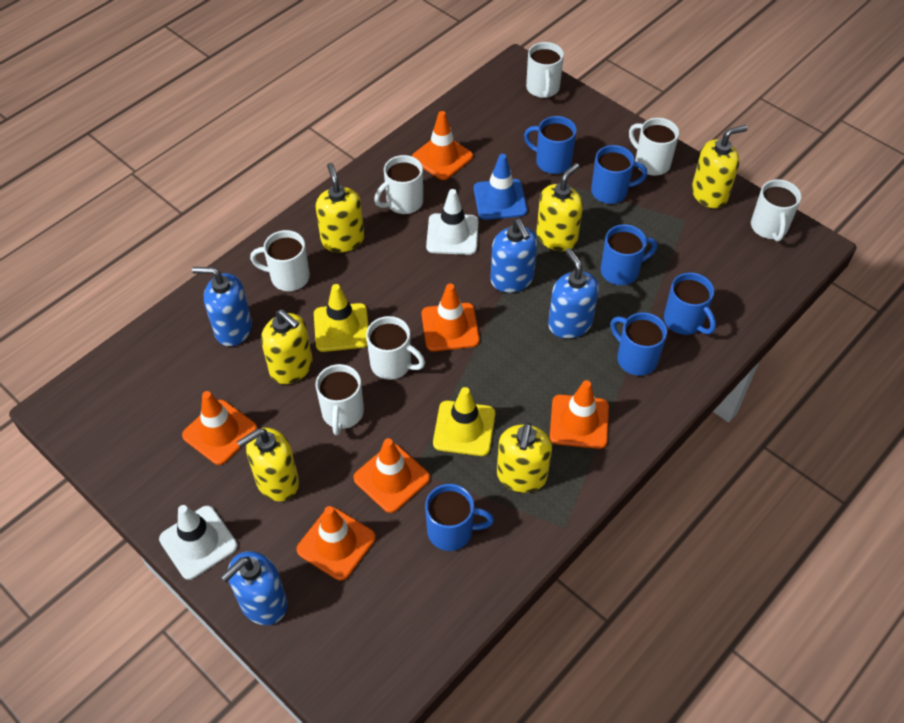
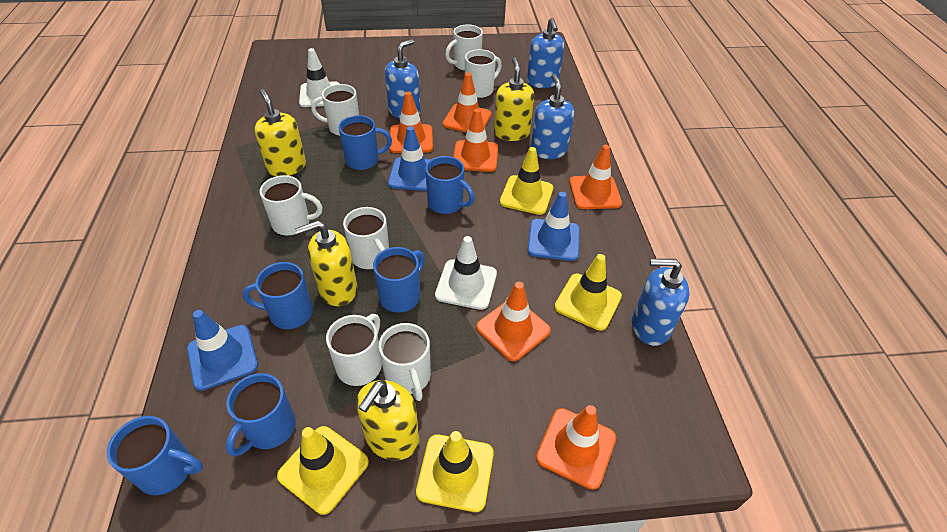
blue traffic cone: [474,154,527,220] = 1 -> [187,310,258,391] [388,126,430,191] [527,192,580,261] = 3
yellow soap dispenser: [237,428,299,502] [261,309,313,384] [316,163,364,252] [497,423,552,493] [536,163,583,251] [692,125,748,208] = 6 -> [254,89,306,176] [295,220,357,306] [356,380,419,461] [494,58,534,141] = 4
yellow traffic cone: [314,284,369,352] [433,387,495,456] = 2 -> [277,426,369,515] [416,431,494,512] [500,147,553,215] [554,254,622,331] = 4

